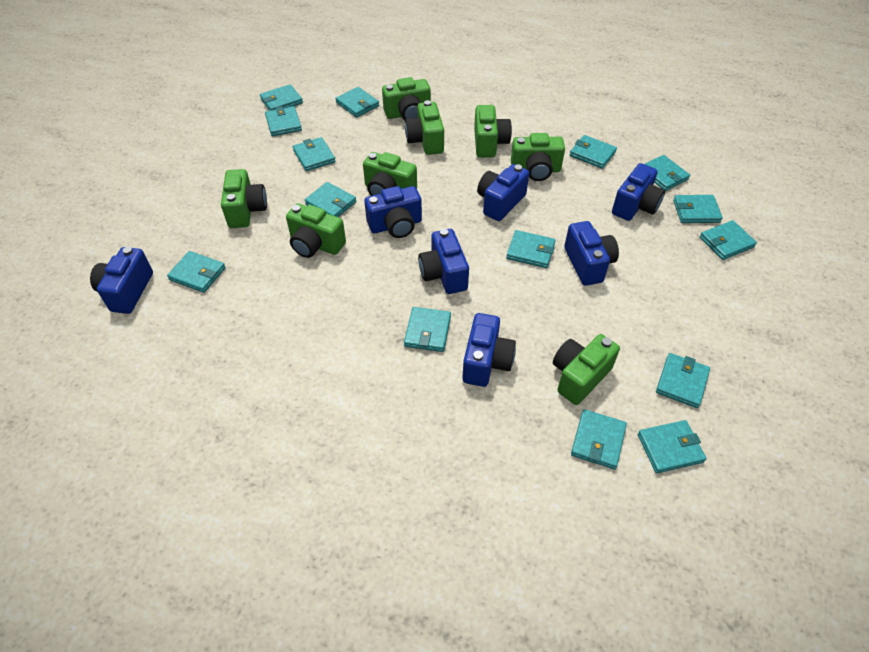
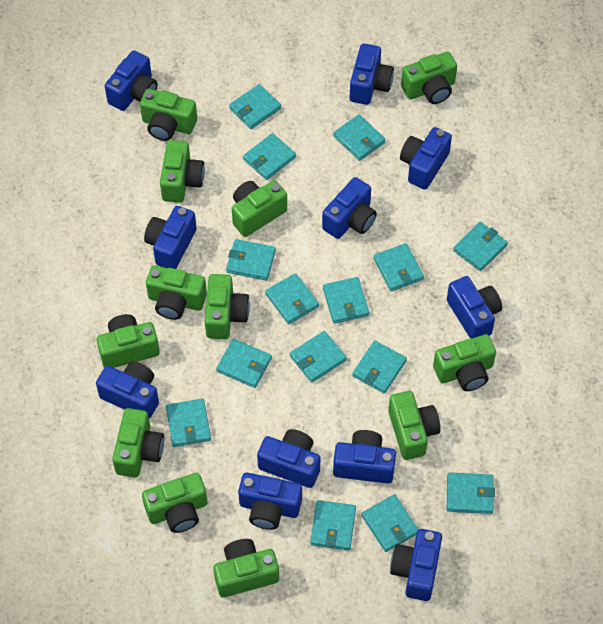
blue camera: [90,247,153,314] [364,186,422,238] [418,229,469,294] [462,313,516,387] [477,164,529,221] [564,221,619,286] [612,163,665,221] = 7 -> [96,361,159,419] [105,51,157,111] [144,206,197,269] [238,473,302,530] [257,429,320,488] [322,177,377,239] [333,430,396,484] [350,44,394,105] [390,529,442,601] [400,127,452,189] [447,276,502,338] = 11
green camera: [221,169,267,228] [286,203,346,258] [363,152,417,196] [382,77,431,120] [405,100,444,155] [474,105,512,157] [511,133,565,181] [553,334,620,405] = 8 -> [97,314,160,368] [112,408,164,478] [140,89,197,141] [142,473,207,533] [146,265,207,320] [160,140,205,203] [205,274,250,339] [213,539,279,598] [232,180,287,237] [388,391,441,460] [401,52,457,104] [433,334,496,391] = 12

